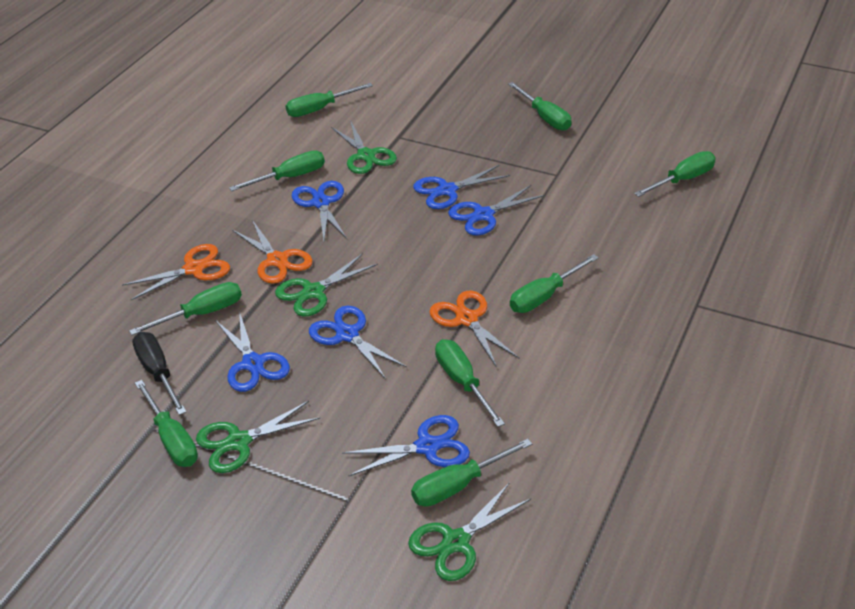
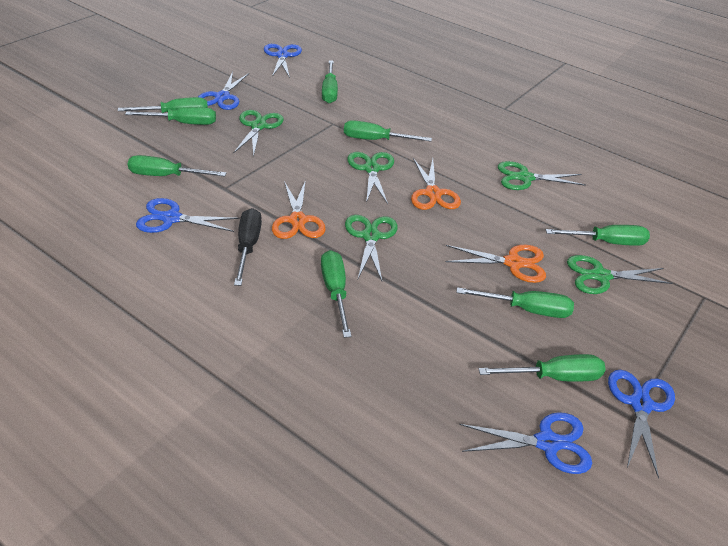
blue scissors: [215,311,290,392] [291,181,347,240] [309,306,407,379] [342,415,470,476] [413,165,510,209] [448,185,545,235] = 6 -> [136,198,240,233] [198,72,249,110] [264,44,302,78] [459,412,592,474] [608,370,675,478] = 5
green scissors: [196,401,320,473] [275,253,378,317] [331,120,397,174] [408,482,531,581] = 4 -> [233,110,284,157] [345,215,398,281] [347,152,394,204] [498,161,586,190] [567,255,673,294] = 5

